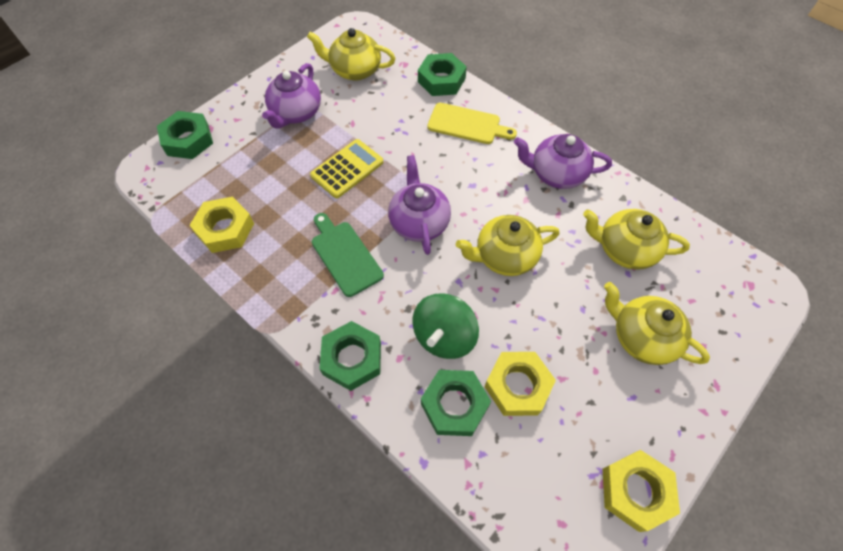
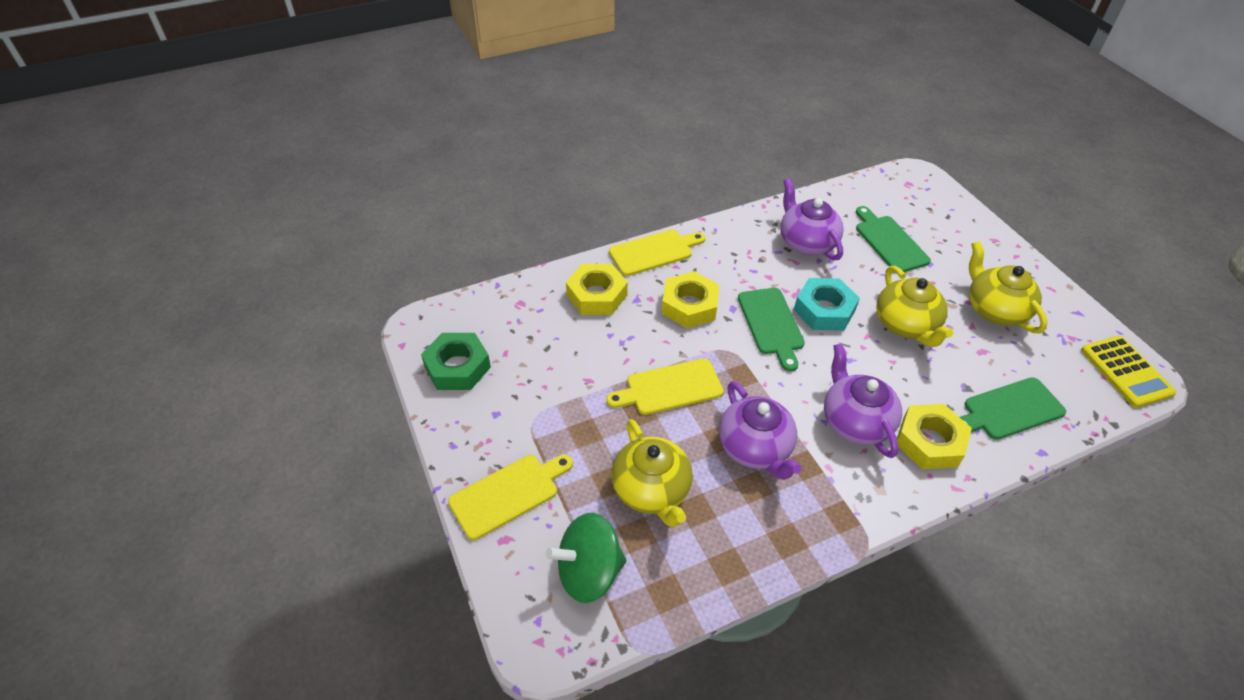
green cutting board: [312,213,384,297] = 1 -> [738,288,805,371] [856,206,931,272] [960,377,1066,440] = 3
green nut: [157,111,213,159] [319,321,381,391] [418,53,467,96] [421,370,491,436] = 4 -> [421,333,491,390] = 1
turquoise nut: none = 0 -> [794,278,860,331] = 1
yellow cutting board: [427,103,517,144] = 1 -> [448,455,573,540] [606,358,724,415] [609,229,706,276] = 3
yellow teapot: [307,28,396,81] [456,215,560,276] [583,209,690,270] [604,282,710,365] = 4 -> [611,419,693,527] [876,266,953,347] [969,241,1048,333] = 3

